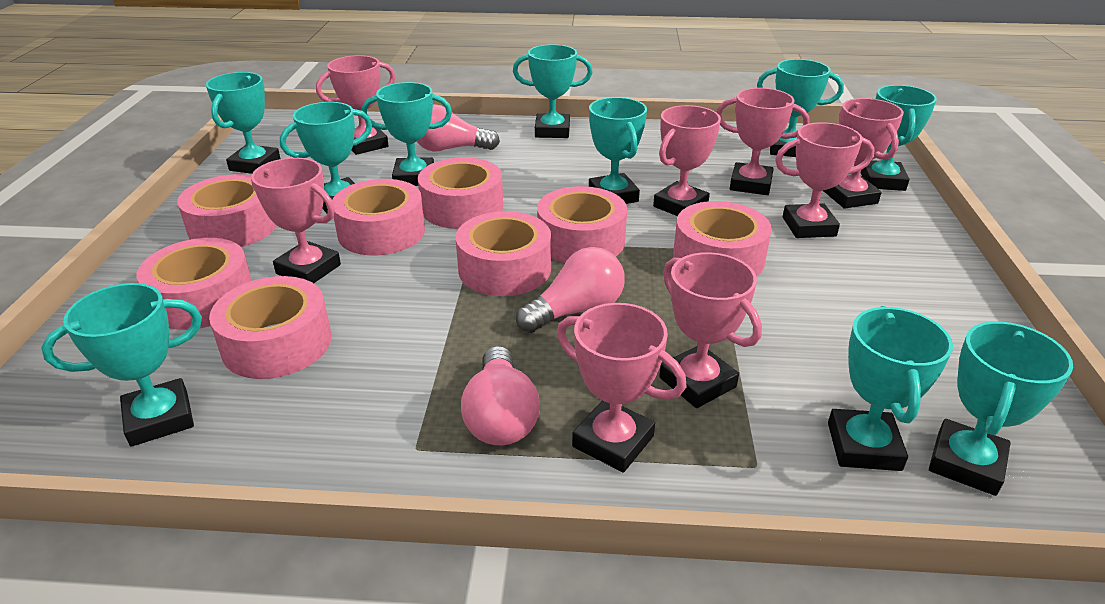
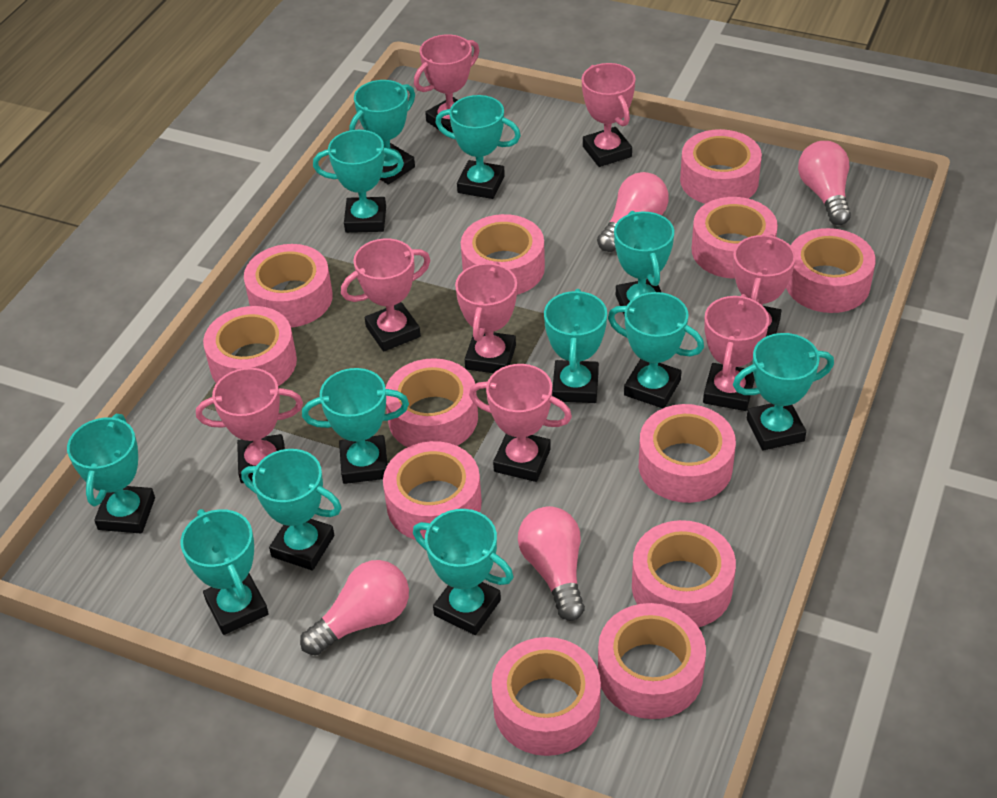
pink light bulb: [416,104,500,151] [461,346,540,445] [516,247,625,333] = 3 -> [300,560,409,656] [518,506,585,621] [597,172,669,252] [798,141,851,225] = 4
pink tape: [137,238,252,330] [177,174,277,247] [209,276,331,379] [332,179,425,255] [418,157,503,229] [456,211,551,296] [537,186,627,263] [673,201,772,276] = 8 -> [203,306,297,386] [244,244,333,328] [383,441,482,540] [386,358,478,447] [461,214,545,295] [492,637,601,756] [598,603,706,719] [632,520,736,627] [639,404,736,503] [680,129,762,204] [692,197,778,279] [786,228,876,313] = 12
turquoise trophy: [41,283,202,447] [206,72,281,174] [280,102,372,213] [362,82,452,186] [513,44,593,138] [589,97,647,204] [757,59,844,157] [828,306,953,471] [861,85,937,191] [929,321,1073,496] = 10 -> [67,414,155,534] [180,509,269,635] [241,449,342,571] [302,368,409,484] [313,130,404,233] [349,80,415,185] [413,509,514,635] [435,95,521,199] [544,289,607,403] [608,292,704,408] [614,211,674,317] [733,333,834,451] = 12

